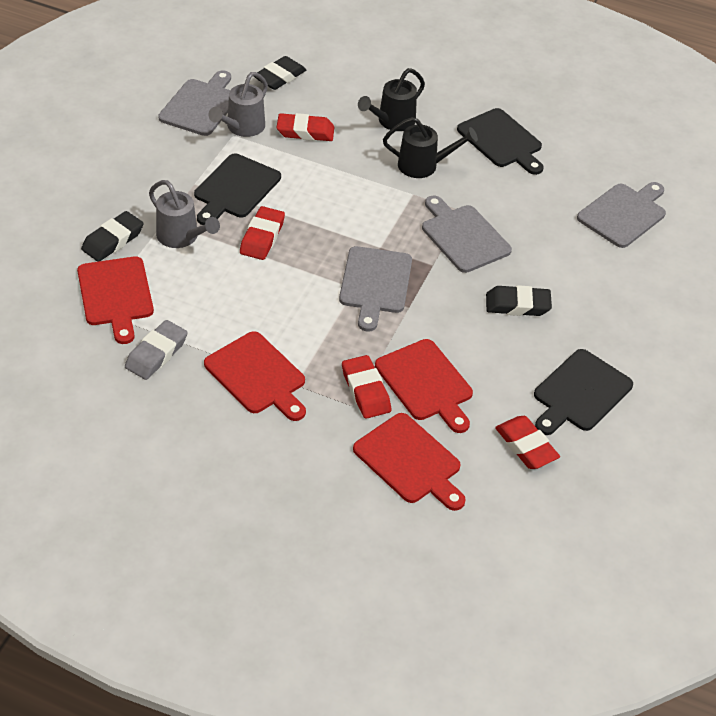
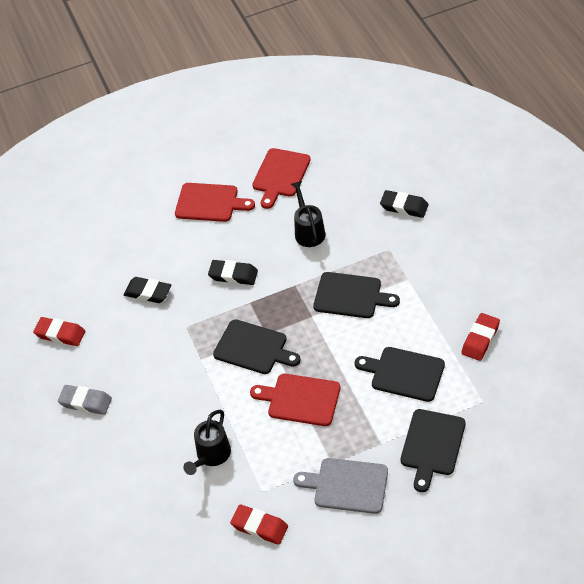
black cutting board: [194,153,281,225] [457,108,544,175] [534,349,633,435] = 3 -> [213,319,301,374] [313,272,400,318] [355,347,445,402] [401,409,465,492] = 4
grey cutting board: [158,70,231,136] [339,246,412,331] [422,196,512,273] [577,182,666,248] = 4 -> [293,458,388,514] = 1
grey watering can: [149,180,220,248] [209,72,268,137] = 2 -> none = 0
red cutting board: [77,257,154,344] [204,331,306,421] [353,413,466,511] [375,339,473,433] = 4 -> [175,183,255,222] [250,374,340,426] [252,148,311,209] = 3
red eraser: [240,206,285,260] [276,113,334,141] [342,355,391,419] [495,416,560,469] = 4 -> [33,317,85,346] [230,505,288,545] [461,313,500,361] = 3

